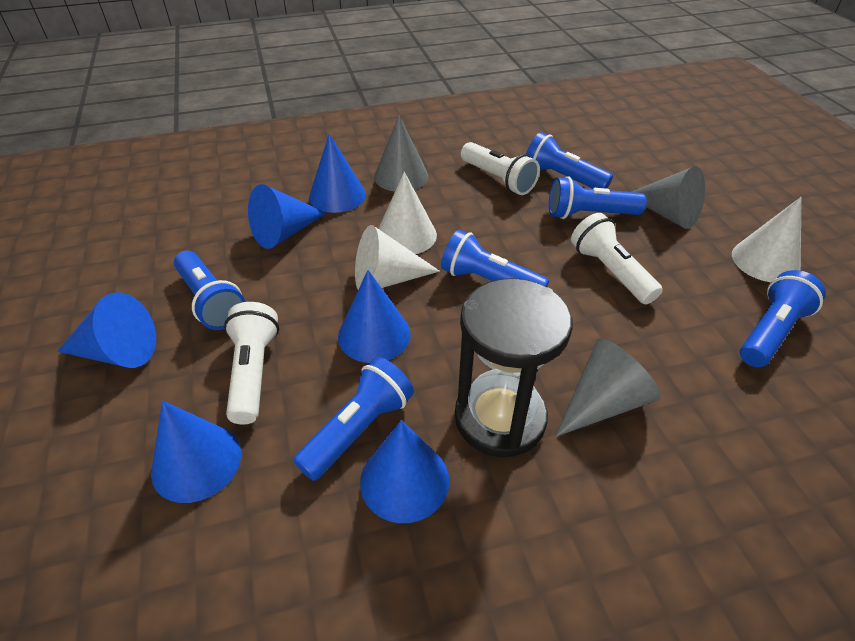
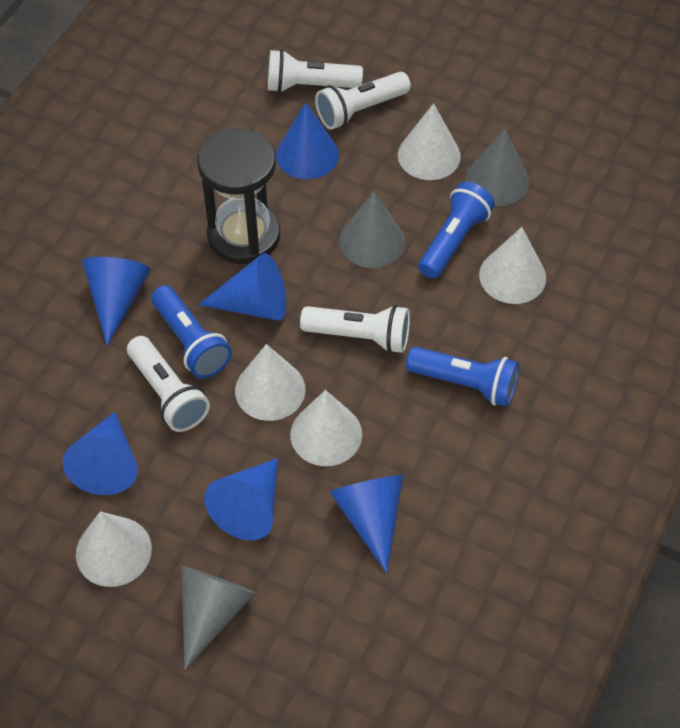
blue flashlight: [174,251,245,330] [293,357,414,481] [441,230,549,287] [526,132,613,189] [549,176,647,219] [740,270,826,367] = 6 -> [151,285,232,378] [406,347,519,407] [418,182,495,279] = 3
white cone: [355,225,440,289] [378,172,437,254] [732,197,802,282] = 3 -> [76,511,152,587] [235,344,306,421] [290,390,362,466] [398,103,461,180] [479,227,546,304] = 5
white flashlight: [224,302,279,425] [461,142,540,195] [571,213,663,304] = 3 -> [127,336,210,432] [268,49,363,93] [300,305,410,353] [315,72,411,130] = 4

